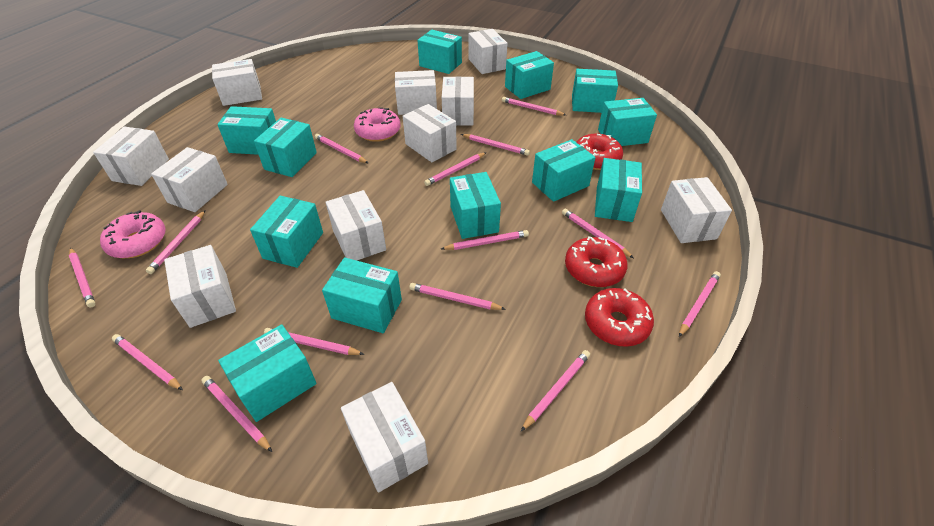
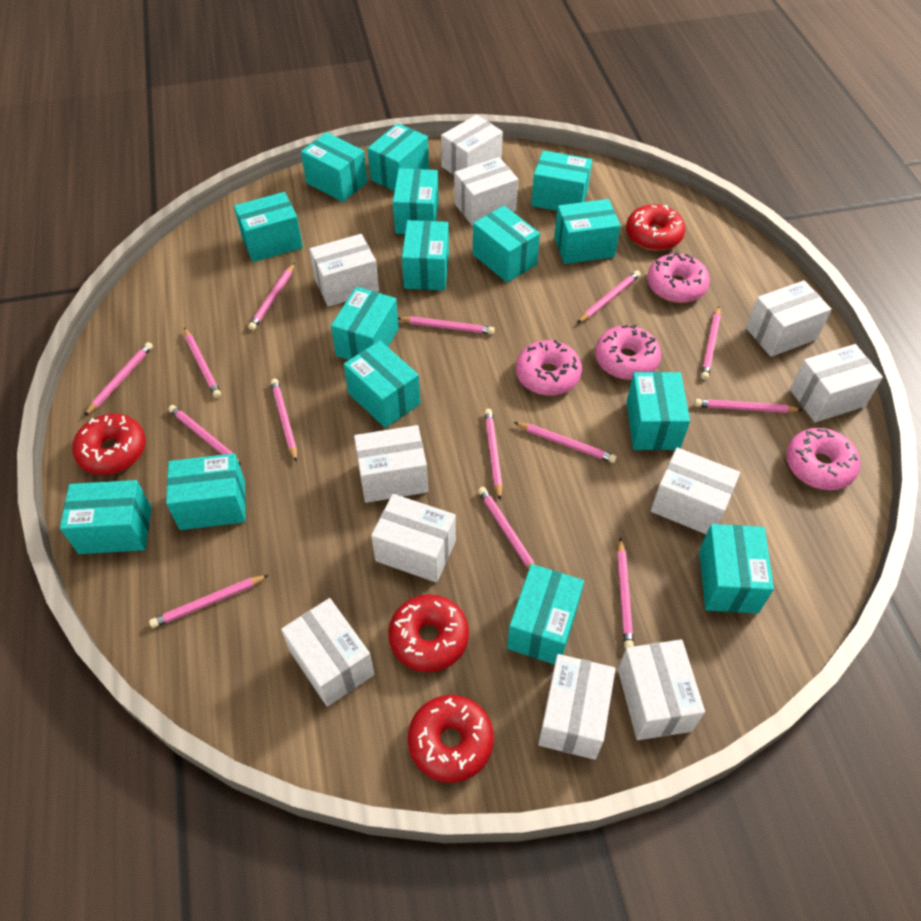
pink donut: [100,210,166,258] [354,107,400,142] = 2 -> [516,340,582,396] [595,324,661,380] [647,252,710,303] [786,428,861,490] = 4
red donut: [565,236,628,287] [576,134,623,170] [585,288,654,347] = 3 -> [72,414,146,475] [388,594,469,672] [408,695,494,783] [626,204,685,251] = 4
turquoise box: [217,106,276,155] [218,324,317,422] [250,196,323,268] [254,118,317,177] [322,257,402,333] [417,30,462,74] [450,172,501,239] [505,51,554,99] [532,139,596,202] [572,69,618,113] [595,158,642,222] [598,98,657,146] = 12 -> [60,480,152,554] [166,454,246,530] [234,192,303,262] [301,132,367,202] [331,287,399,360] [344,341,420,428] [367,123,429,191] [393,168,439,234] [402,220,449,290] [473,206,540,282] [507,564,584,665] [531,150,592,211] [554,199,621,264] [626,372,690,450] [699,524,774,613] = 15

